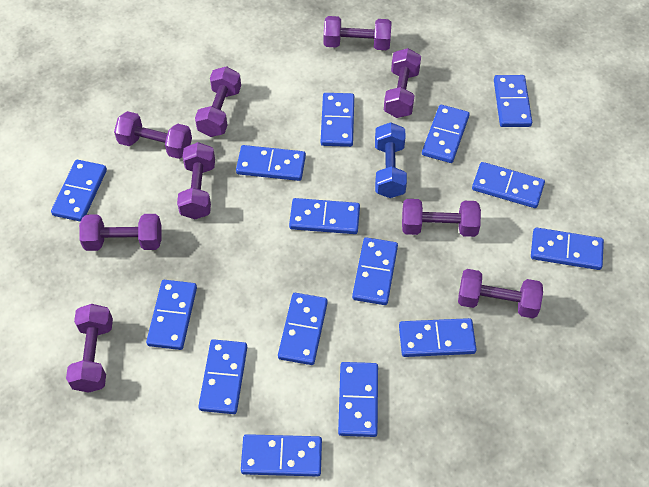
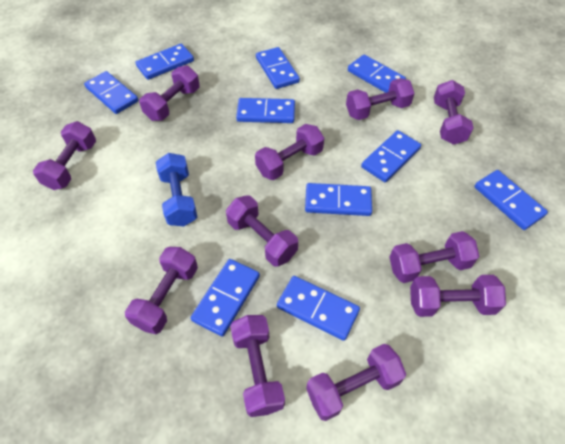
blue domino: [51,160,107,222] [146,280,197,350] [198,339,247,414] [236,145,306,181] [241,434,322,477] [278,293,328,365] [289,198,360,234] [321,93,354,147] [338,362,378,437] [352,237,398,305] [399,318,477,357] [422,105,470,163] [472,162,545,208] [494,75,532,127] [531,227,604,270] = 15 -> [84,71,138,114] [135,44,194,80] [191,259,260,337] [236,98,295,123] [256,47,300,89] [277,276,360,341] [305,183,372,216] [348,55,406,93] [361,130,421,182] [475,170,548,230] = 10
purple dumbbell: [66,304,113,393] [79,214,161,251] [114,111,192,159] [177,142,215,219] [195,66,241,137] [324,16,391,50] [384,48,421,118] [402,199,481,237] [458,269,543,318] = 9 -> [33,121,96,190] [125,247,198,334] [139,65,200,121] [226,195,298,267] [230,315,285,417] [255,124,324,180] [306,344,406,421] [346,78,415,120] [390,231,479,283] [410,275,506,317] [434,80,474,145] = 11

